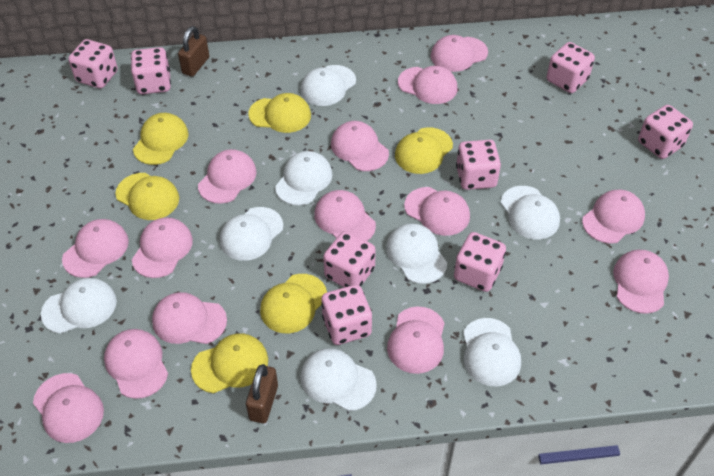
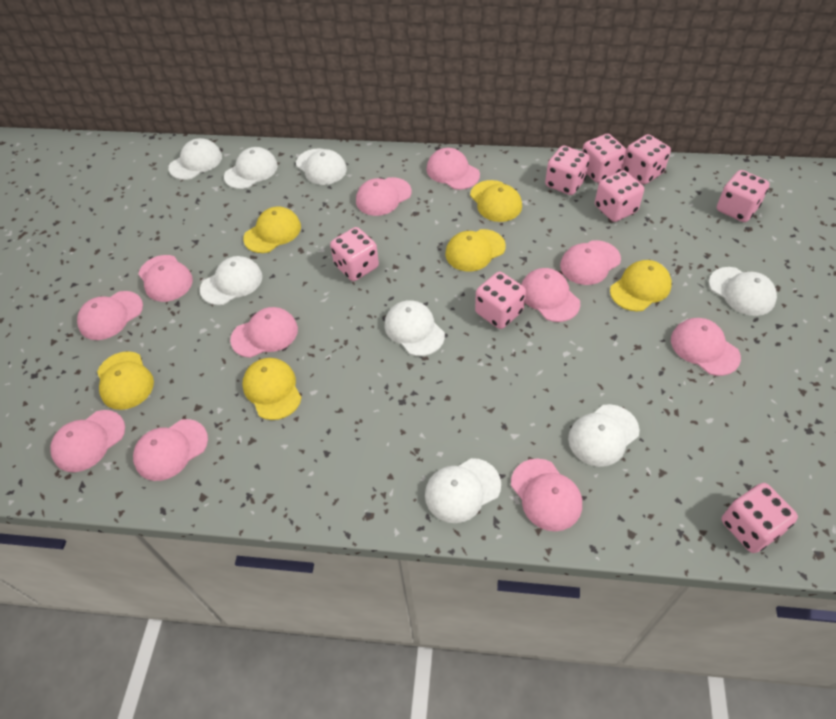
brown padlock: [178,26,209,77] [246,364,278,423] = 2 -> none = 0
pink cap: [33,373,104,443] [62,219,129,278] [104,329,168,399] [132,218,193,278] [152,292,227,344] [198,149,257,204] [314,190,376,241] [331,121,389,171] [387,307,445,374] [398,66,457,104] [404,187,470,236] [431,35,488,72] [582,189,645,244] [613,250,669,314] = 14 -> [50,410,125,472] [77,291,143,340] [133,419,208,481] [139,255,193,302] [230,307,298,358] [356,177,412,216] [426,148,480,190] [511,459,582,531] [521,268,580,322] [560,240,621,285] [671,318,741,376] = 11

